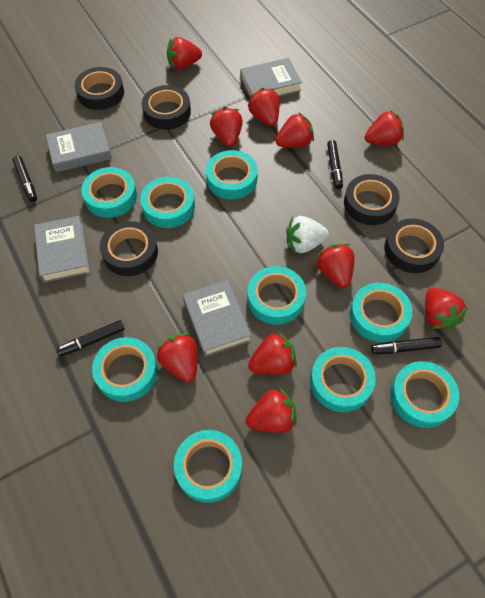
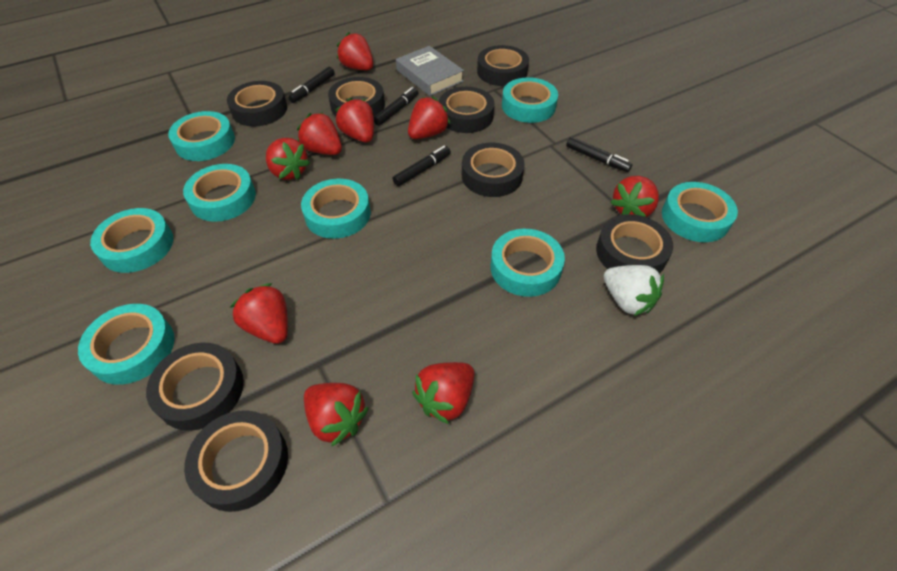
black tape: [75,67,124,110] [100,221,158,276] [142,85,191,130] [344,174,400,225] [384,219,444,273] = 5 -> [146,343,244,431] [184,410,288,512] [227,81,287,127] [328,77,385,117] [439,87,494,133] [462,143,525,197] [477,45,529,86] [596,214,673,274] = 8
grey book: [34,216,90,283] [46,122,112,172] [183,280,251,357] [240,58,302,97] = 4 -> [396,46,464,96] = 1
red strawberry: [157,333,198,382] [167,37,202,70] [210,107,243,147] [246,388,297,433] [248,88,279,126] [248,332,297,375] [275,112,314,148] [316,244,355,288] [365,110,404,145] [425,288,468,331] = 10 -> [230,283,288,344] [266,138,310,180] [297,112,342,155] [304,383,369,447] [335,98,374,142] [337,32,373,70] [408,96,450,139] [412,362,475,424] [610,176,659,217] = 9
turquoise tape: [81,167,137,218] [92,337,158,402] [140,177,195,228] [174,430,242,503] [206,150,258,200] [247,266,306,325] [310,347,376,412] [350,283,413,342] [390,361,459,428] = 9 -> [78,304,174,385] [90,208,173,273] [168,111,235,161] [183,164,256,222] [301,179,371,239] [491,229,565,297] [502,77,558,123] [662,182,738,242] = 8

